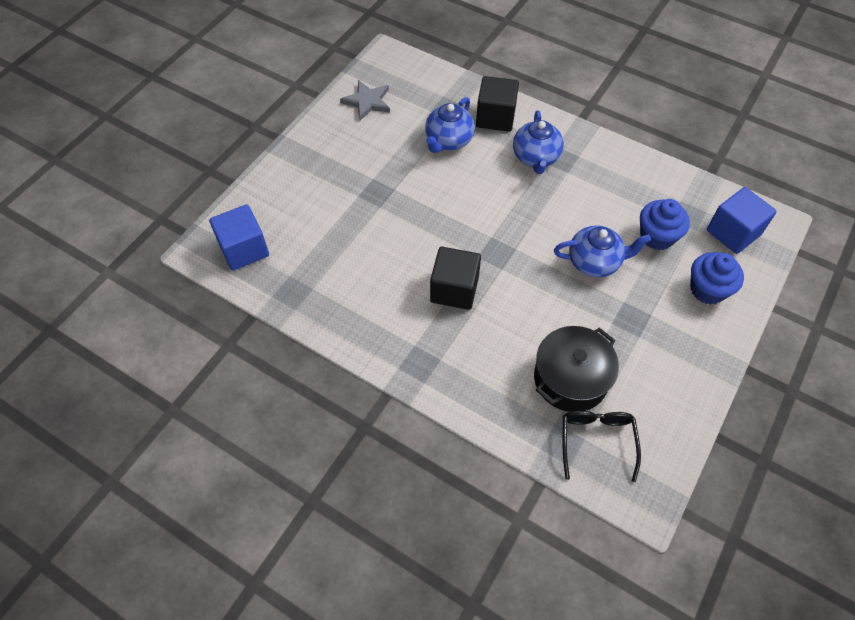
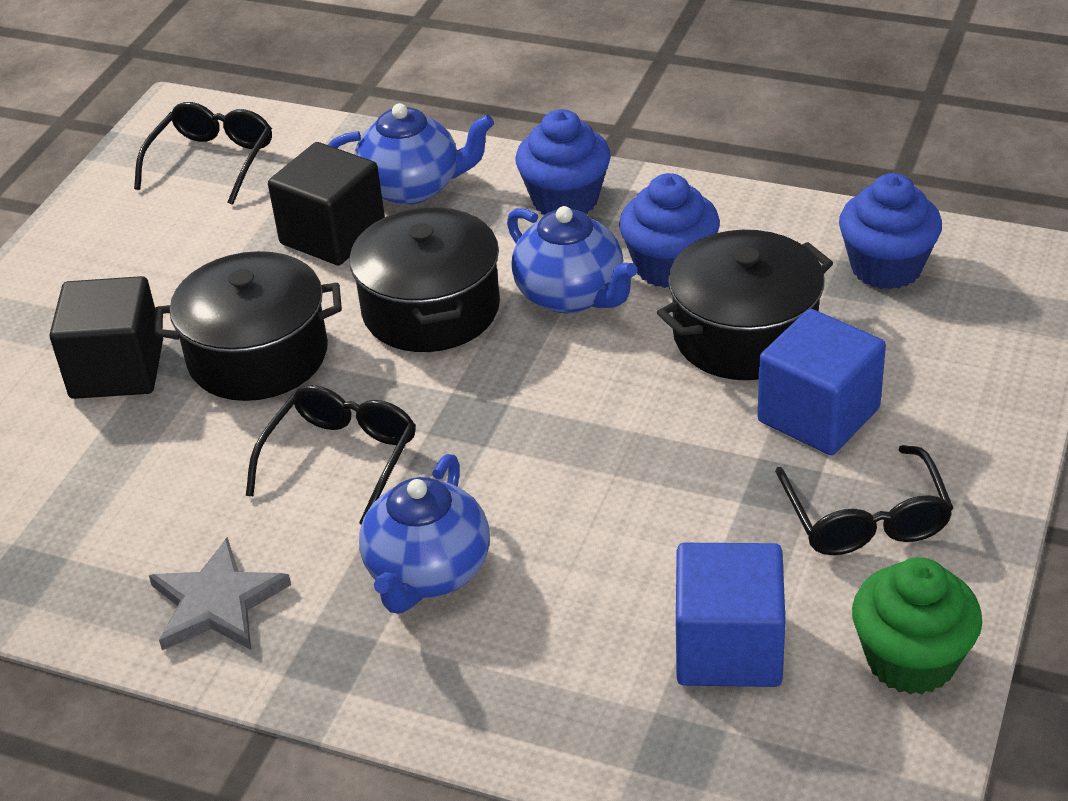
black glasses: [563,411,641,482] = 1 -> [134,102,272,205] [246,385,416,525] [775,445,953,555] = 3
black pot: [534,326,619,412] = 1 -> [154,251,342,401] [349,206,500,352] [657,230,833,380] = 3
blue cupcake: [640,199,690,250] [690,252,744,304] = 2 -> [516,109,611,215] [619,173,720,288] [839,173,942,289] = 3
green cupcake: none = 0 -> [852,557,982,695] = 1

